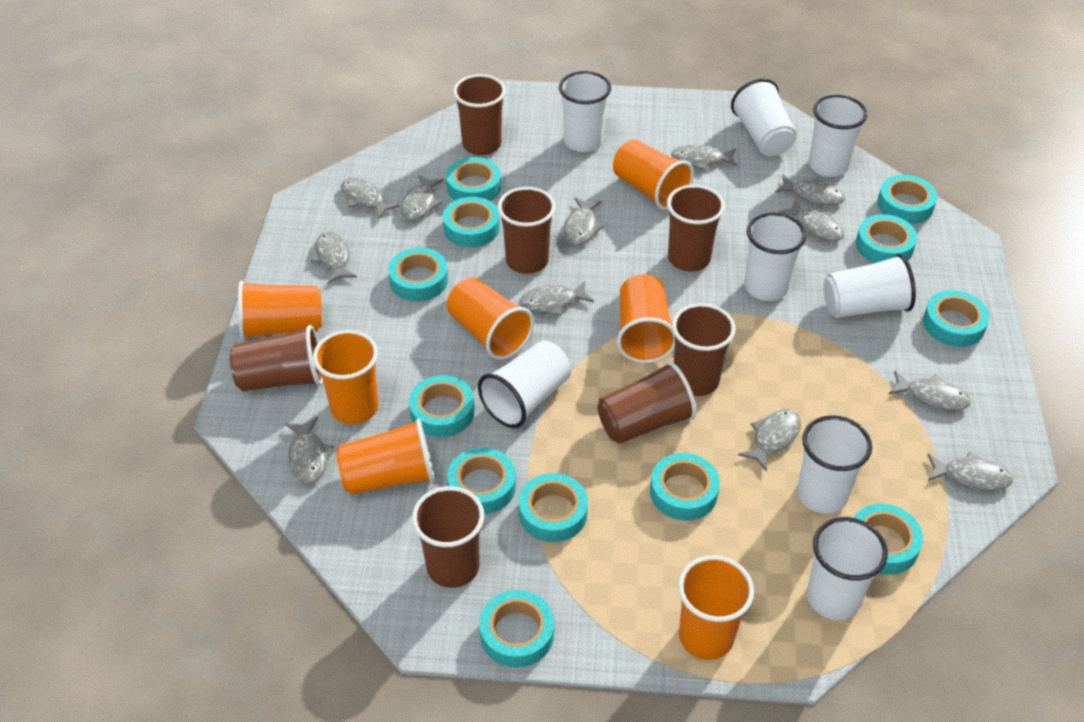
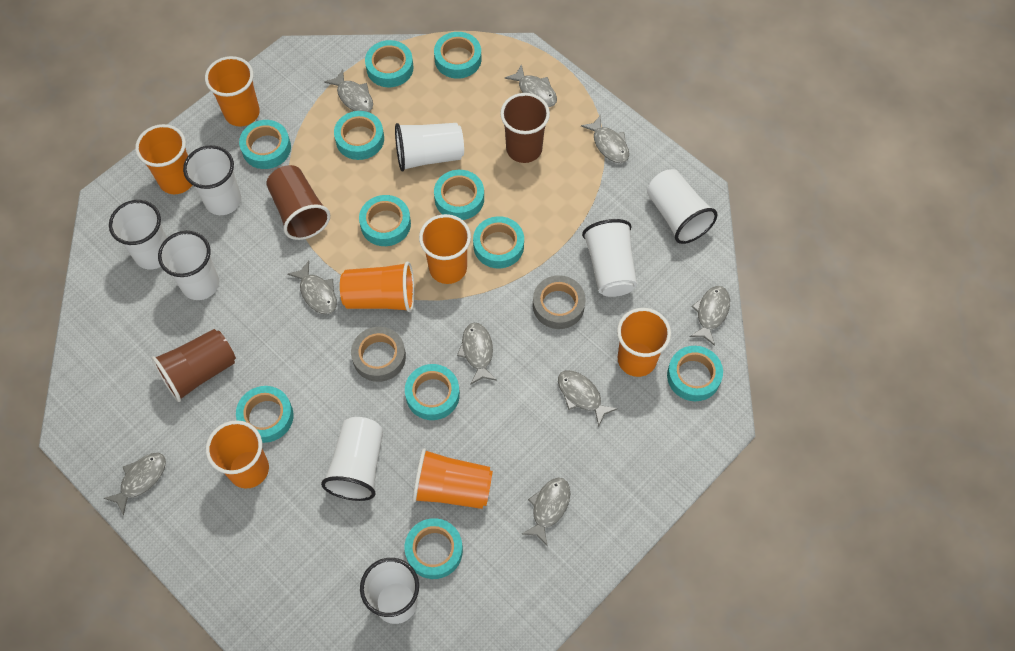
brown cup: [230,325,323,391] [412,486,484,588] [453,74,506,155] [498,187,556,274] [597,361,697,444] [667,185,725,271] [672,303,736,396] = 7 -> [151,329,236,402] [266,165,330,240] [500,93,550,163] = 3
grey fish: [285,417,334,483] [311,232,357,284] [341,178,400,220] [400,174,444,221] [519,281,594,316] [564,197,604,245] [671,145,738,171] [738,409,801,472] [775,175,845,205] [778,200,844,241] [888,371,971,411] [927,451,1013,491] = 12 -> [104,453,166,516] [287,261,337,315] [324,69,373,112] [457,323,497,385] [505,64,557,107] [522,478,570,546] [558,370,617,427] [581,115,629,163] [690,286,730,346] = 9
grey tape: none = 0 -> [351,327,406,382] [533,275,586,329] = 2
turquoise tape: [388,248,448,301] [409,375,475,437] [443,197,500,247] [446,157,501,201] [447,447,516,514] [479,590,554,668] [519,473,588,542] [650,453,720,520] [854,504,923,575] [856,214,917,263] [877,175,937,224] [923,290,990,347] = 12 -> [236,386,294,443] [239,120,291,169] [334,111,384,160] [359,195,411,246] [365,40,414,87] [405,364,460,420] [405,518,463,579] [434,32,481,79] [434,170,484,220] [473,216,524,268] [667,346,723,401] = 11

